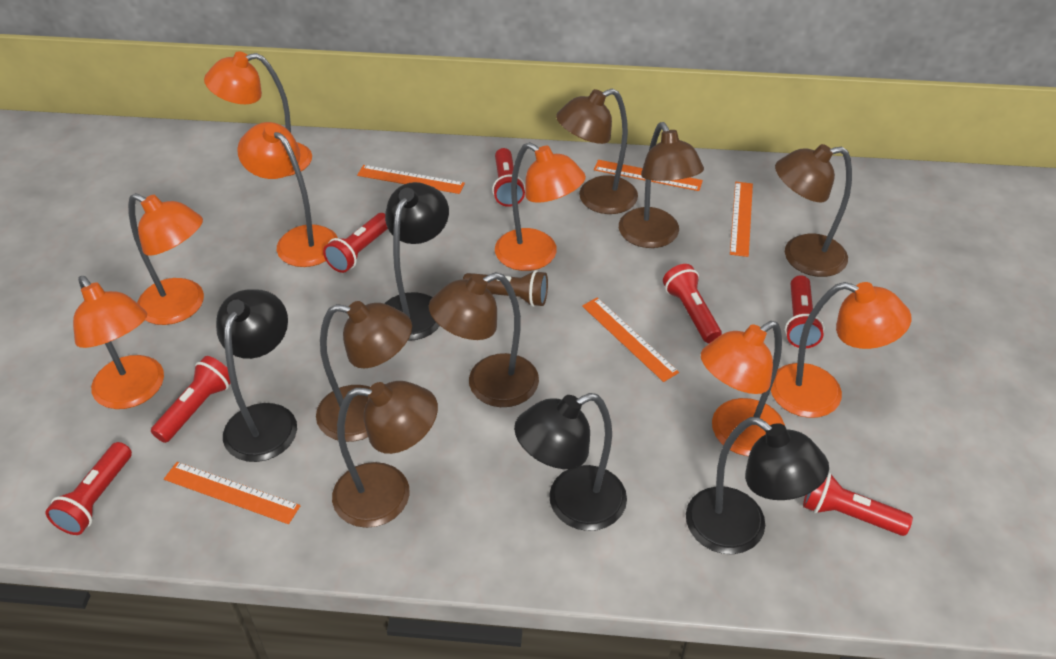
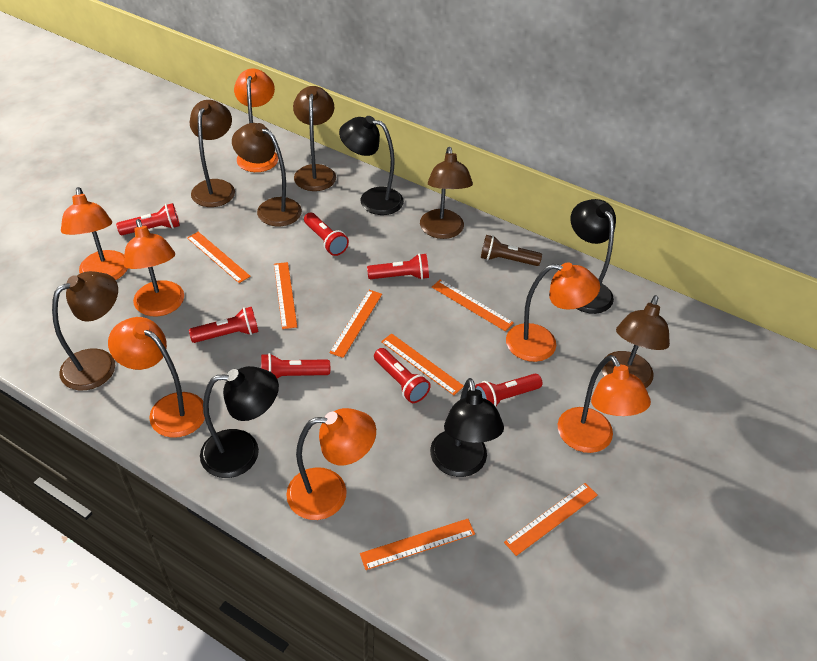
orange ruler: [164,462,300,524] [357,165,465,194] [582,298,679,382] [594,160,703,191] [730,182,753,257] = 5 -> [187,232,251,283] [274,262,297,329] [329,290,382,358] [360,519,475,570] [381,333,464,395] [432,279,514,331] [504,483,598,556] = 7

